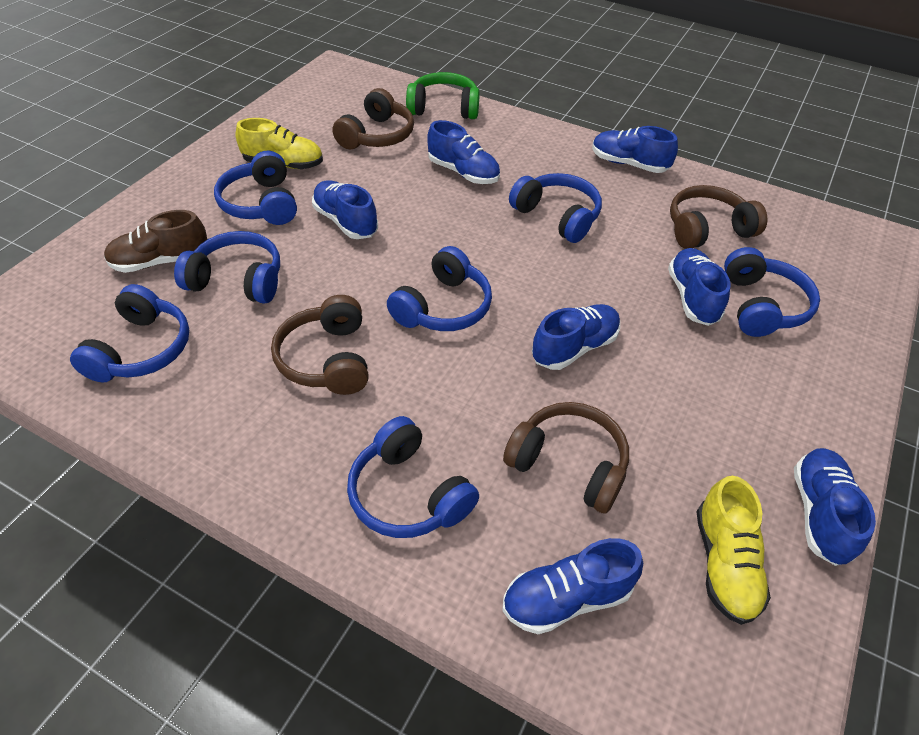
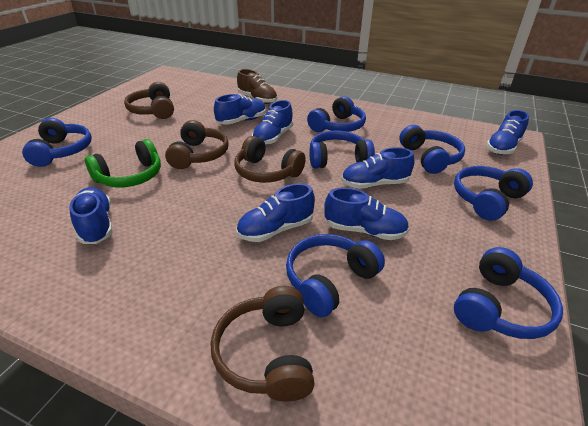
yellow shoe: [236,118,323,169] [696,476,771,625] = 2 -> none = 0

